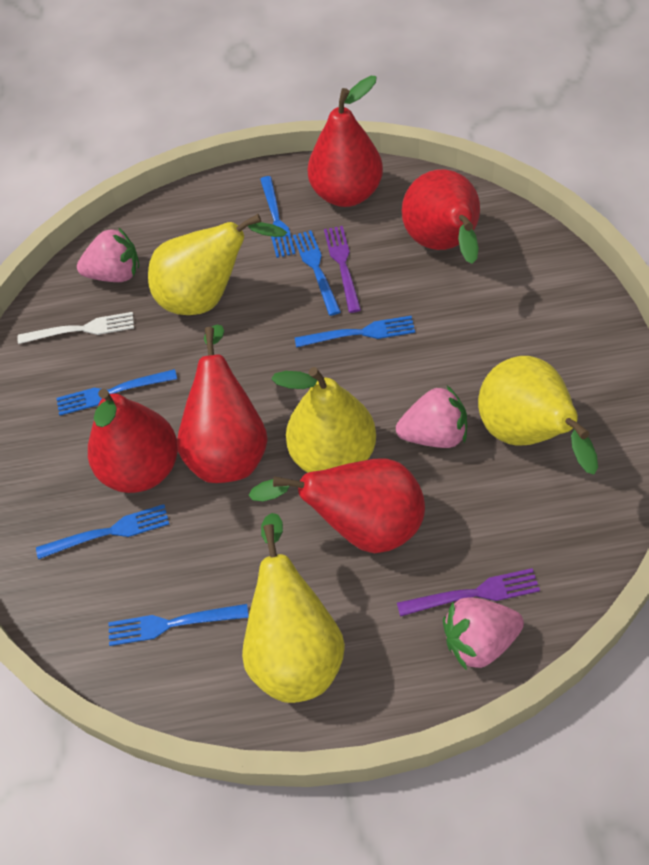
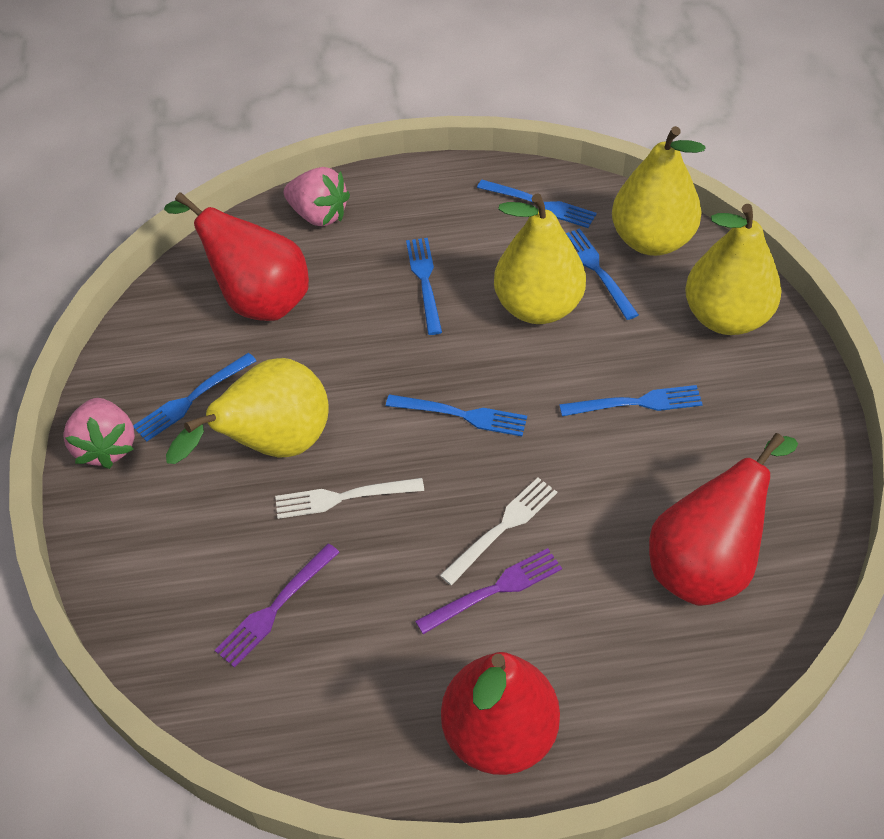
pink strawberry: [77,227,139,282] [396,386,467,448] [443,598,524,670] = 3 -> [63,398,135,469] [284,167,350,227] = 2
red pear: [88,389,178,493] [177,325,268,483] [249,458,425,553] [307,76,383,207] [402,169,480,264] = 5 -> [164,192,309,321] [441,652,560,775] [649,433,798,606] = 3
white fork: [17,312,134,344] = 1 -> [275,478,424,519] [440,478,557,585] = 2

